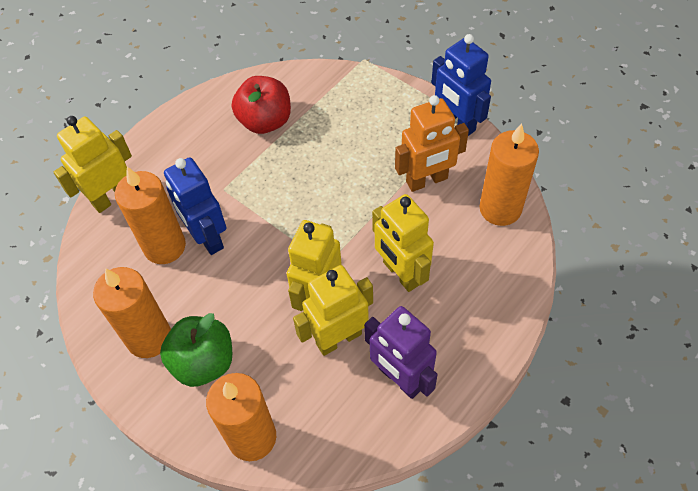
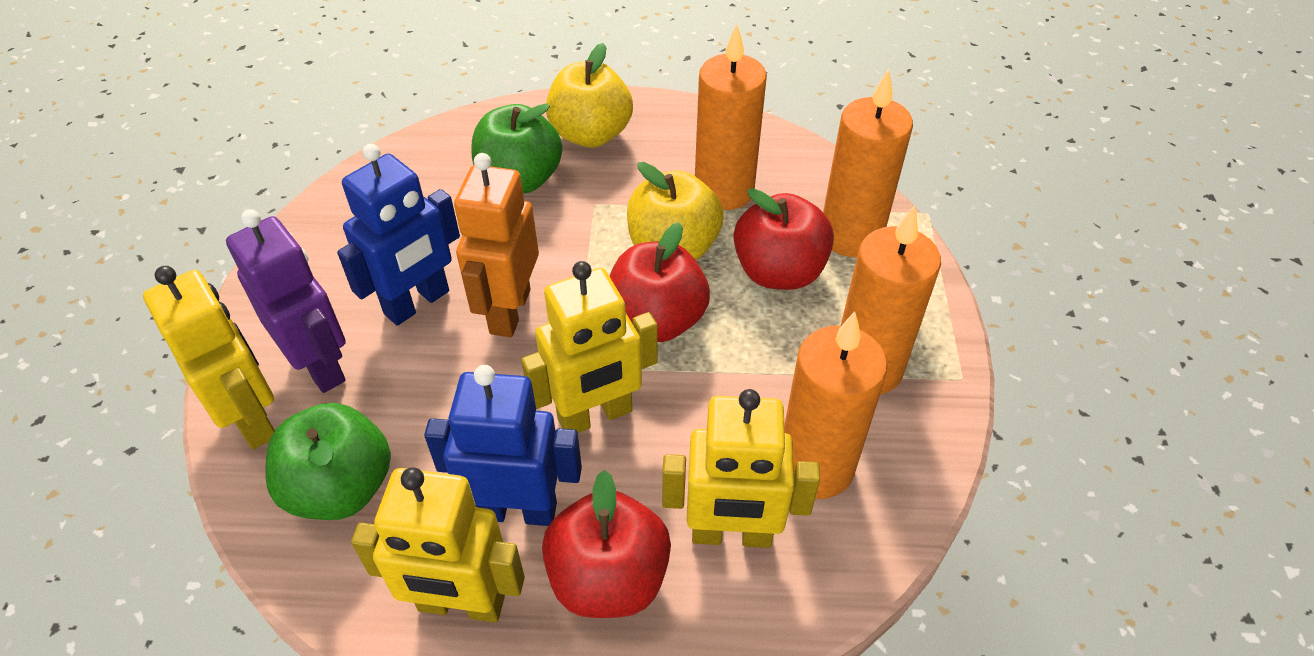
green apple: [160,313,232,387] = 1 -> [265,403,391,520] [472,104,563,194] = 2
red apple: [232,76,291,134] = 1 -> [542,470,671,618] [610,222,710,342] [734,188,834,290] = 3
yellow apple: none = 0 -> [546,43,633,148] [627,162,724,260] = 2

